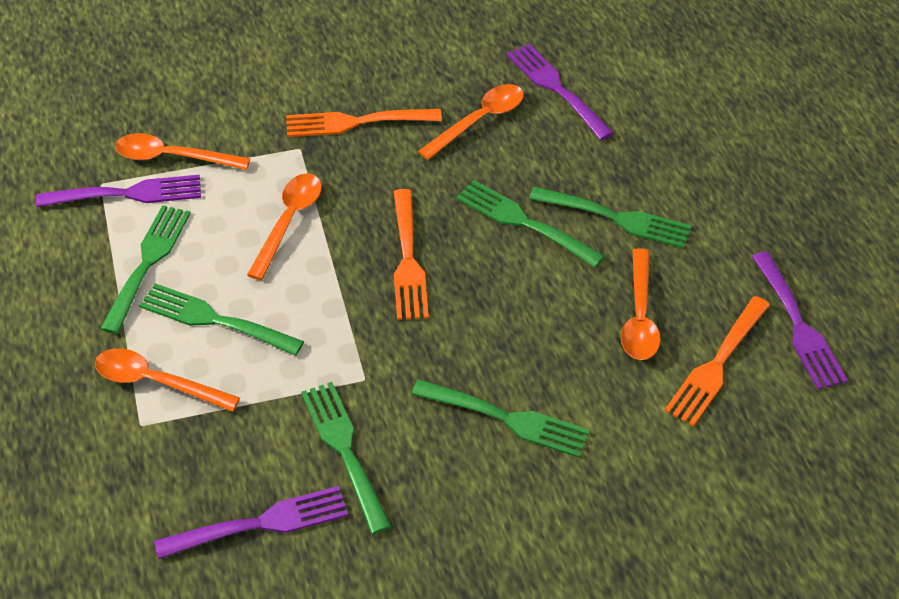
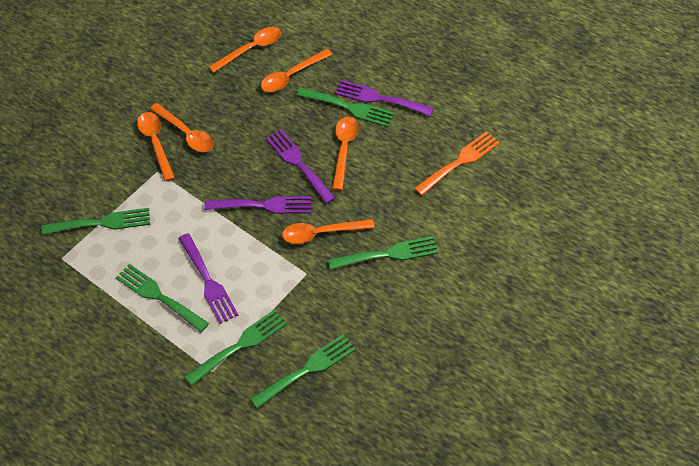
orange fork: [286,109,442,137] [394,189,429,320] [665,296,770,426] = 3 -> [414,131,500,196] = 1
orange spoon: [95,348,240,412] [115,133,250,170] [247,173,322,280] [418,84,524,160] [621,248,661,360] = 5 -> [137,112,175,181] [150,103,214,152] [209,27,281,73] [261,49,333,92] [282,219,375,244] [332,117,359,191] = 6

